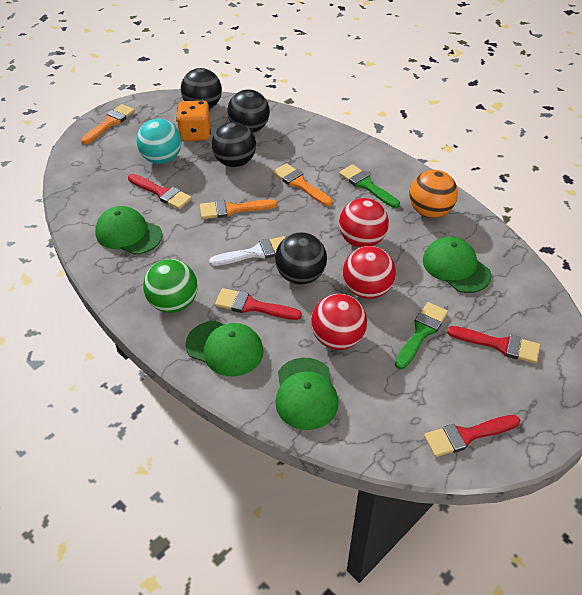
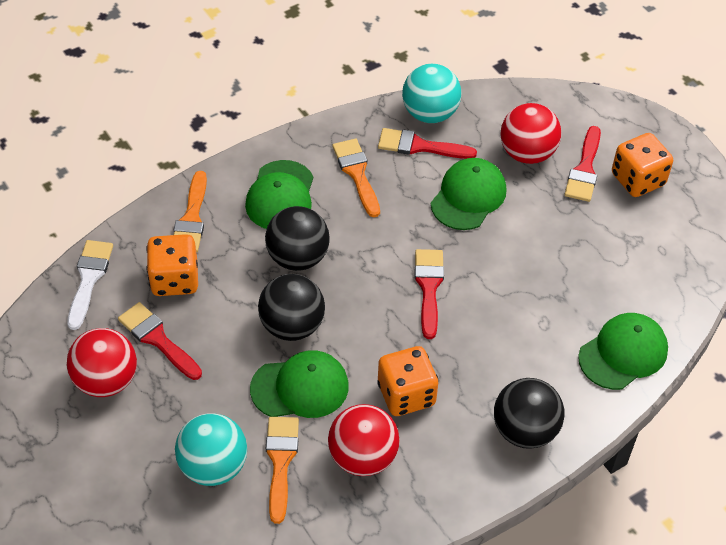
black ball: [181,68,222,109] [212,122,256,167] [227,90,270,133] [275,232,327,284] = 4 -> [258,274,325,341] [265,206,330,271] [494,378,565,449] = 3
green ball: [143,259,198,313] = 1 -> none = 0
green brush: [339,164,400,208] [395,302,448,370] = 2 -> none = 0
orange ball: [409,170,458,218] = 1 -> none = 0
orange dice: [176,101,211,141] = 1 -> [146,234,198,296] [377,346,438,416] [612,133,673,197] = 3
turquoise ball: [136,119,181,164] = 1 -> [175,413,247,486] [402,64,461,123] = 2

